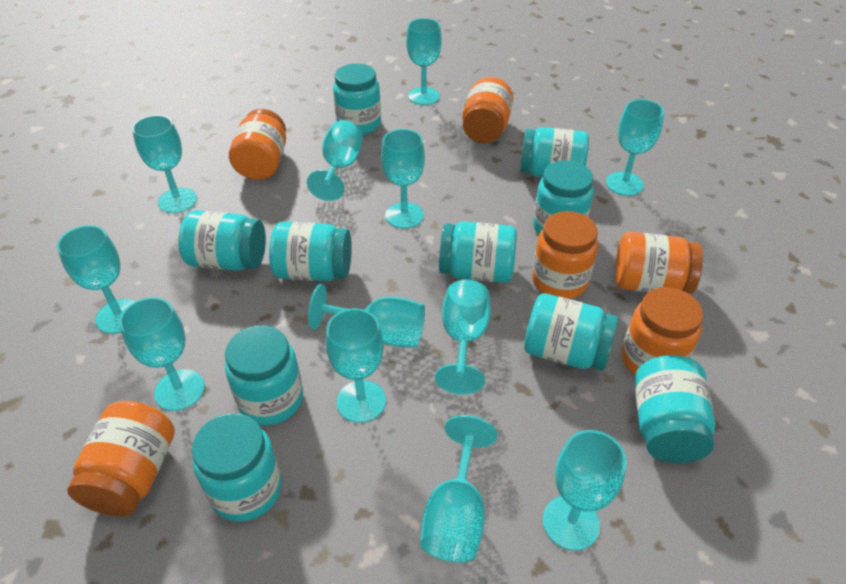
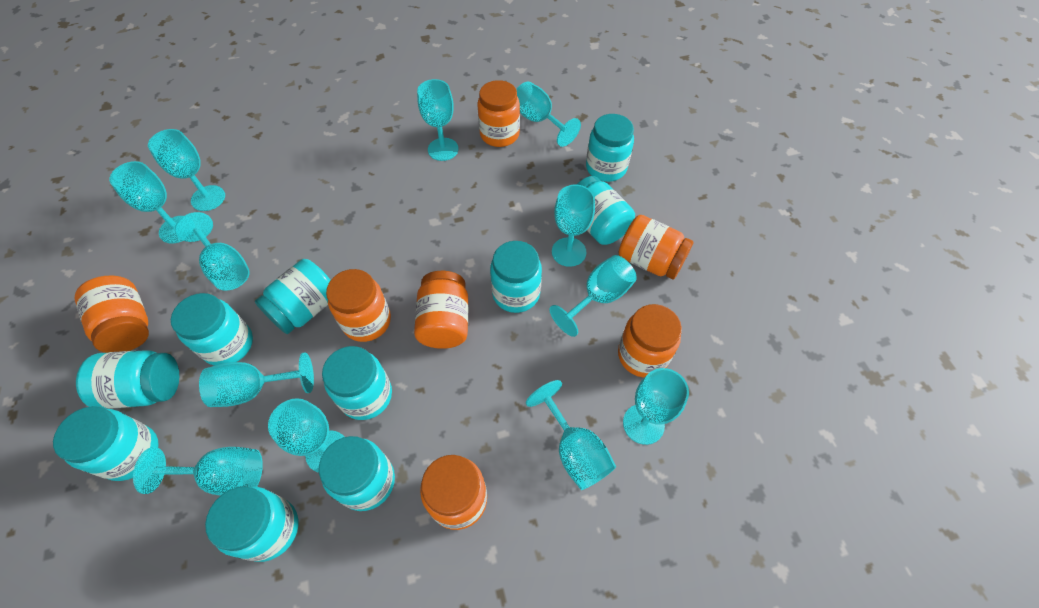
orange jar: [67,401,175,516] [229,109,286,180] [462,77,513,143] [532,211,598,299] [615,232,703,293] [622,287,703,375] = 6 -> [74,276,149,353] [326,269,391,342] [414,271,468,349] [420,455,487,530] [477,80,520,147] [618,304,682,378] [619,215,694,280] = 7

